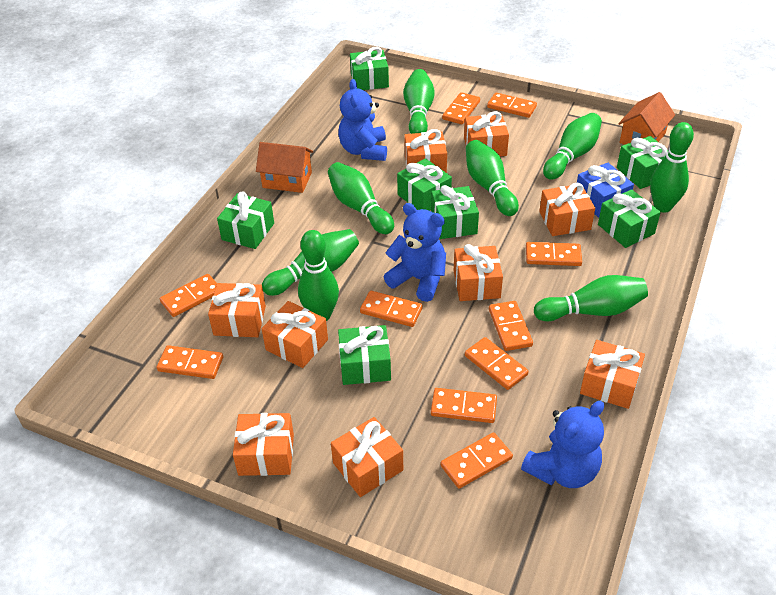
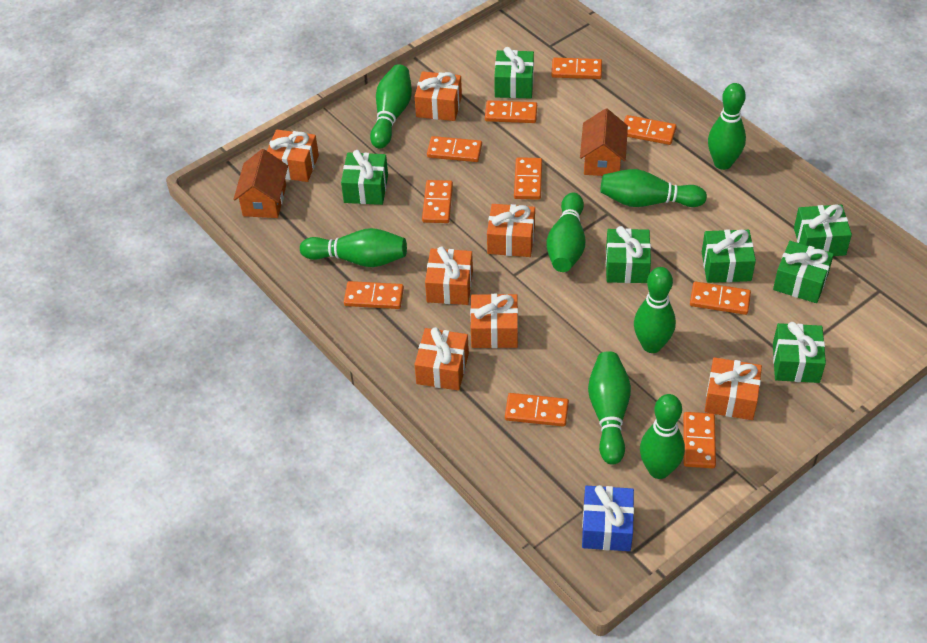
blue teddy bear: [338,79,387,161] [384,203,446,302] [521,401,604,488] = 3 -> none = 0
orange gift: [208,283,266,337] [233,413,294,476] [262,301,328,368] [331,417,403,497] [405,129,447,173] [454,244,503,301] [464,111,509,156] [539,183,595,236] [580,340,645,409] = 9 -> [267,129,319,182] [414,327,469,390] [415,71,462,121] [425,246,473,305] [470,294,518,348] [487,204,535,257] [705,357,762,420] = 7

